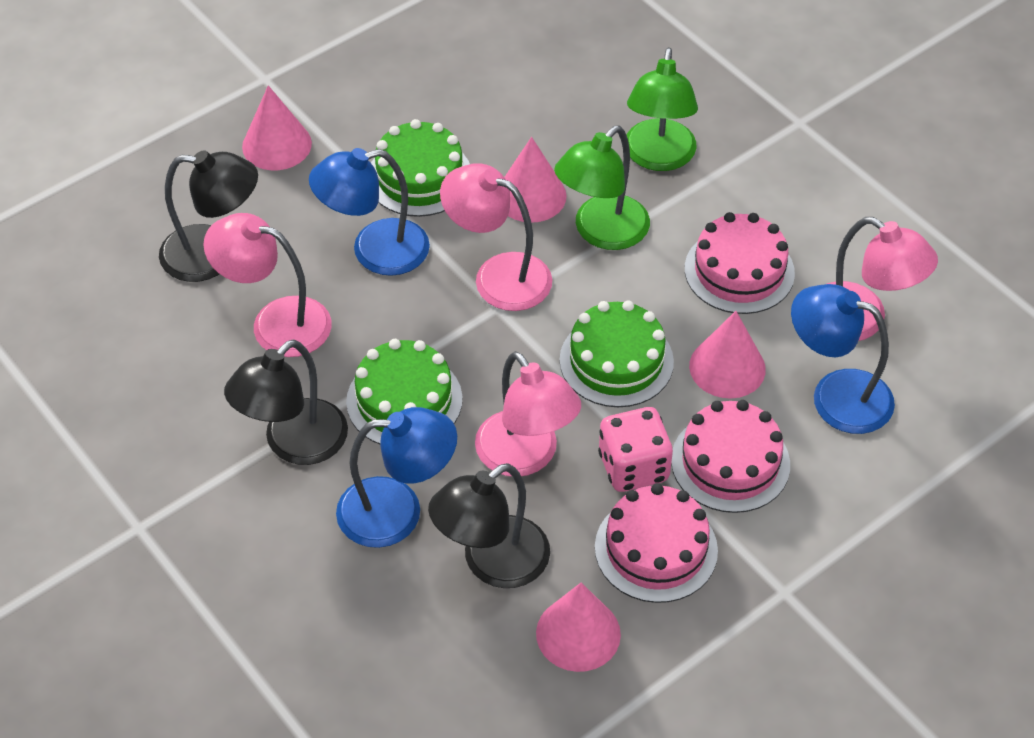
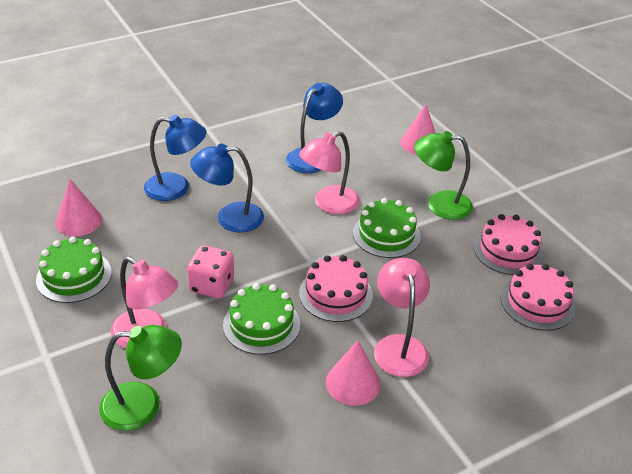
black lamp: [159,150,258,282] [224,339,348,465] [428,463,550,588] = 3 -> none = 0
pink cone: [242,85,312,170] [504,137,567,223] [536,582,621,672] [689,311,766,399] = 4 -> [56,179,102,236] [326,340,381,406] [400,104,436,155] = 3
pink lamp: [203,213,332,357] [440,163,552,311] [475,351,581,476] [827,217,938,341] = 4 -> [111,257,178,348] [299,131,360,214] [374,258,430,377] = 3

